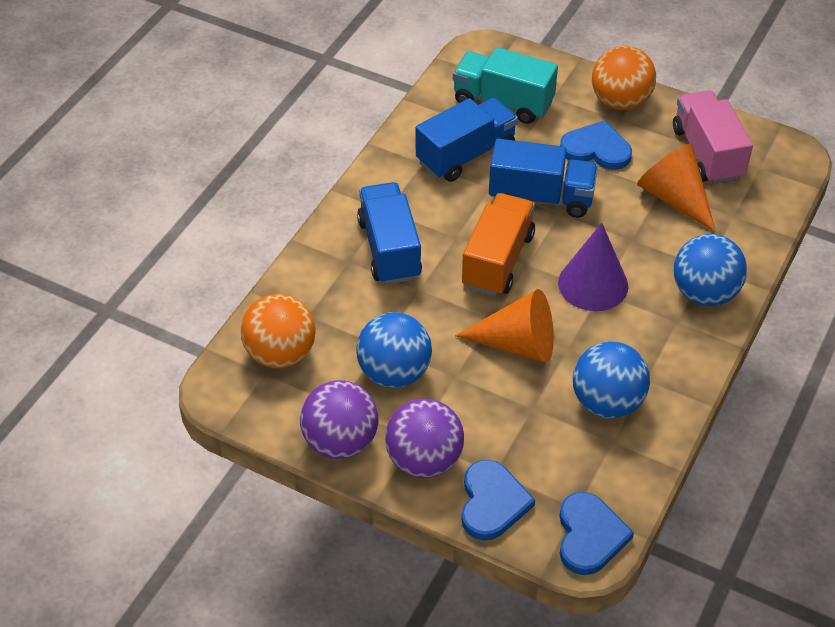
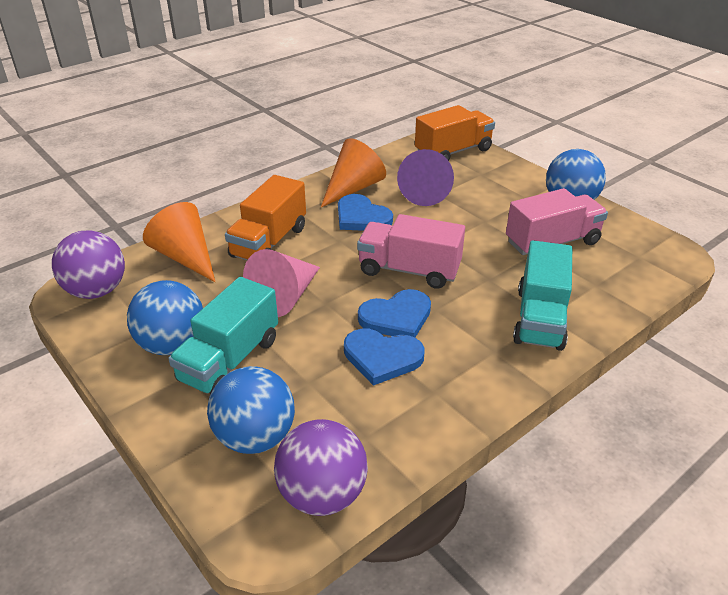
blue truck: [357,182,422,285] [416,98,518,182] [489,138,598,218] = 3 -> none = 0
orange ball: [241,294,316,368] [592,46,656,110] = 2 -> none = 0
orange truck: [462,193,535,296] = 1 -> [225,175,306,260] [415,105,495,161] = 2
pink cone: none = 0 -> [243,249,320,317] = 1
pink truck: [673,90,753,184] = 1 -> [357,214,465,289] [506,188,608,255] = 2
turquoise truck: [453,47,558,124] = 1 -> [168,277,278,394] [513,240,572,351] = 2

